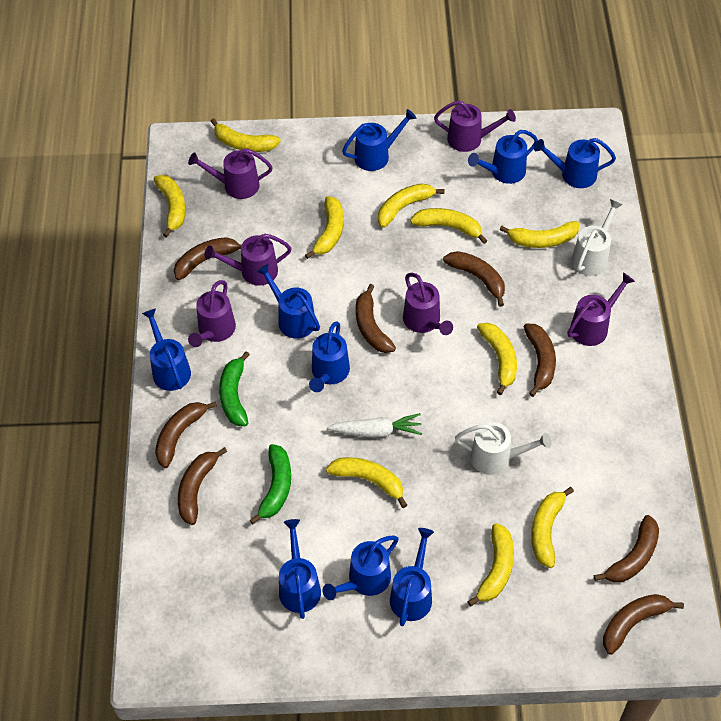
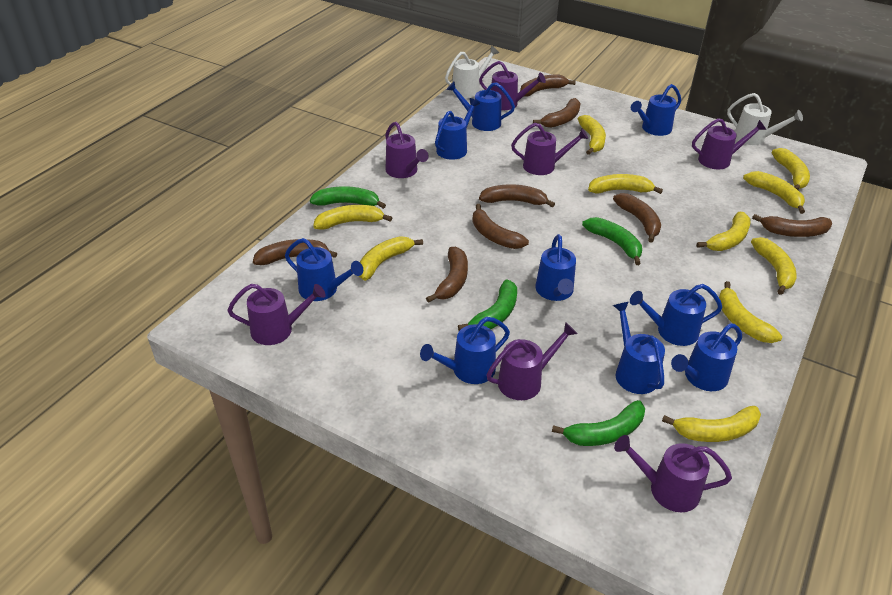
green banana: [219,351,250,426] [250,444,291,524] = 2 -> [310,186,386,209] [458,279,517,331] [552,400,645,446] [582,217,642,265] = 4
purple watering can: [188,148,273,199] [188,280,236,347] [205,234,292,286] [403,273,453,335] [434,100,516,152] [567,273,635,346] = 6 -> [227,284,326,345] [385,122,429,178] [479,61,546,110] [487,322,577,400] [511,123,588,175] [614,435,732,512] [692,118,766,169] = 7
white carrot: [327,413,422,438] = 1 -> none = 0

